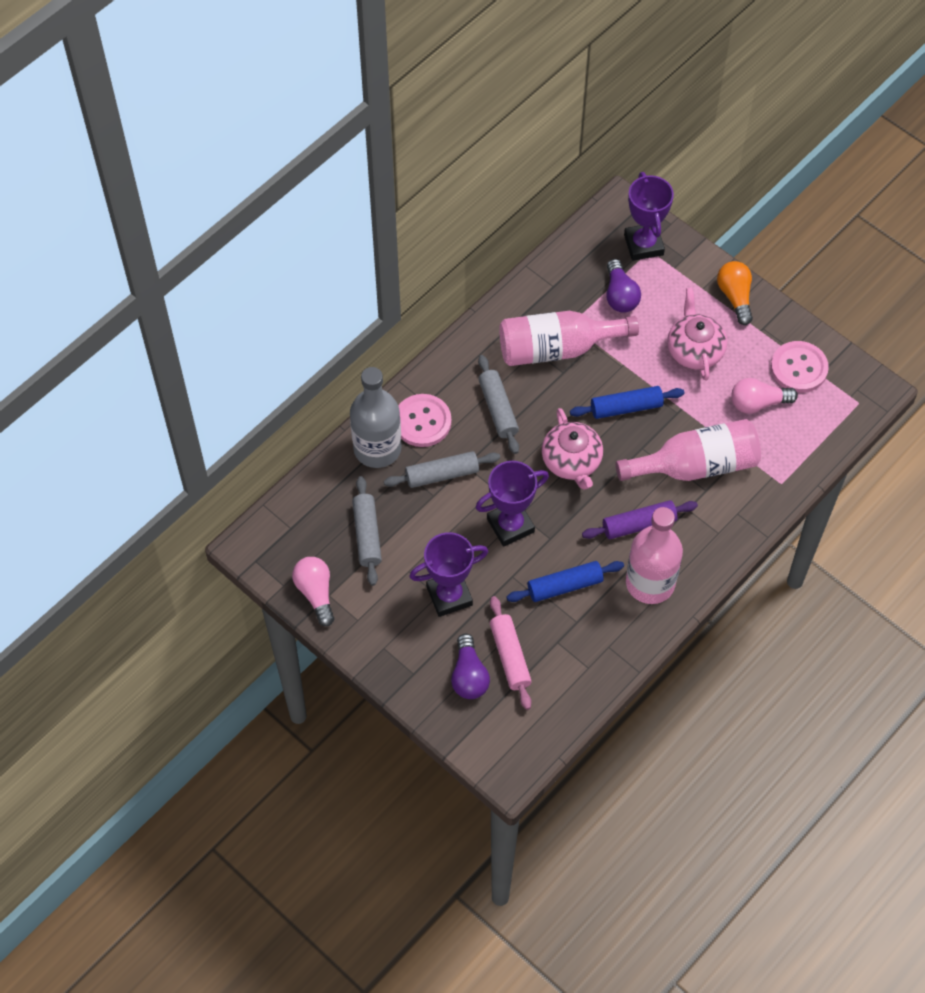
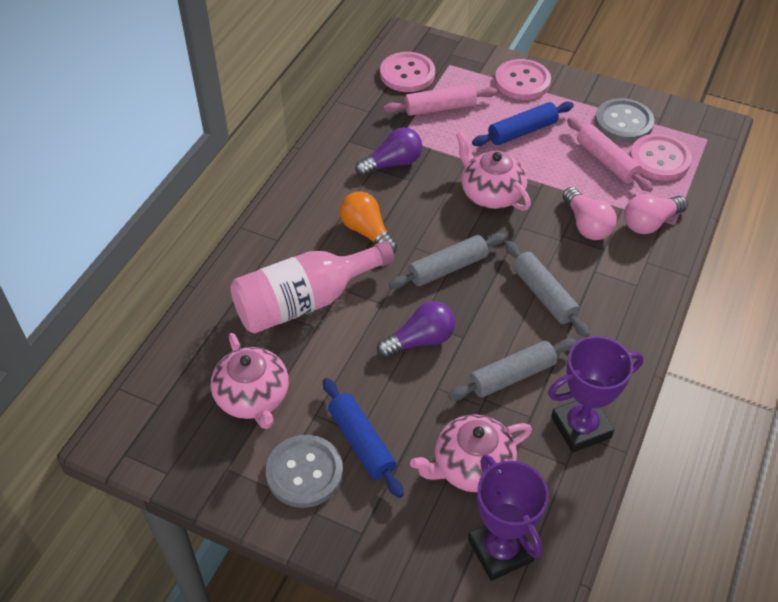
grey bottle: [350,367,401,468] = 1 -> none = 0
grey button: none = 0 -> [266,435,343,508] [595,98,654,142] = 2
pink bottle: [499,311,639,366] [616,419,761,481] [626,507,683,604] = 3 -> [230,241,394,333] = 1
pink button: [398,394,451,447] [771,341,829,393] = 2 -> [380,52,435,92] [495,59,551,100] [630,134,692,181] = 3
pink rolling pin: [490,596,532,710] = 1 -> [383,84,497,116] [567,117,653,192] = 2
pink teapot: [542,408,603,490] [667,288,727,381] = 2 -> [211,333,289,429] [410,414,532,493] [456,131,531,211] = 3
purple rolling pin: [582,500,698,539] = 1 -> none = 0
purple trophy: [409,532,488,617] [476,461,549,547] [624,172,674,261] = 3 -> [468,455,549,581] [548,336,644,452] = 2

